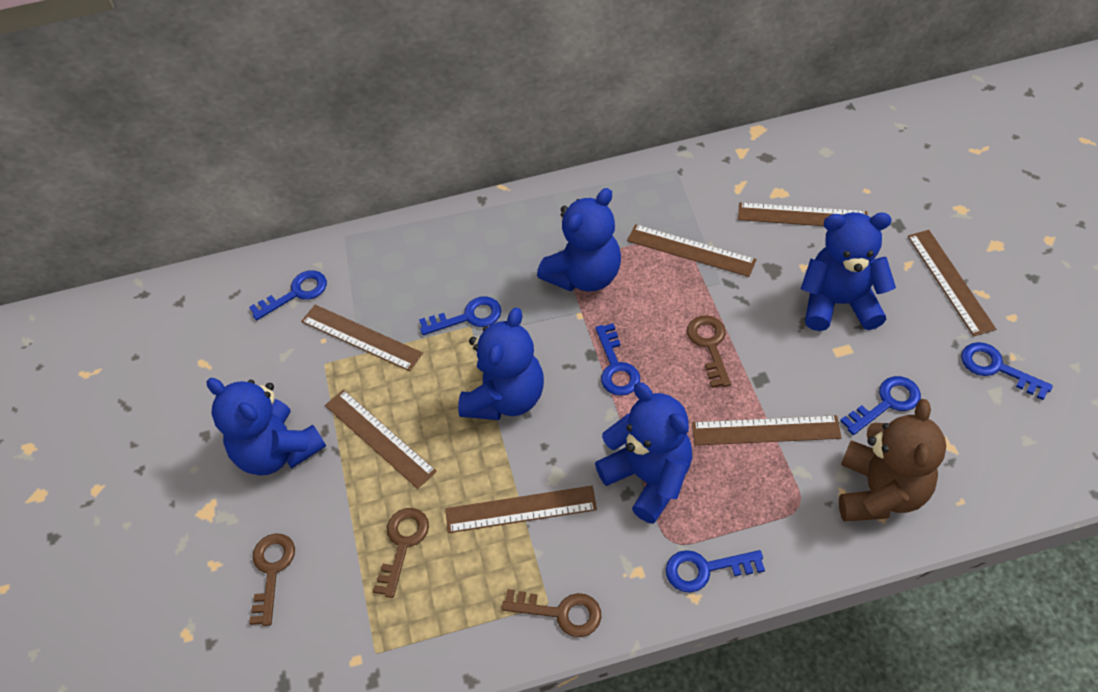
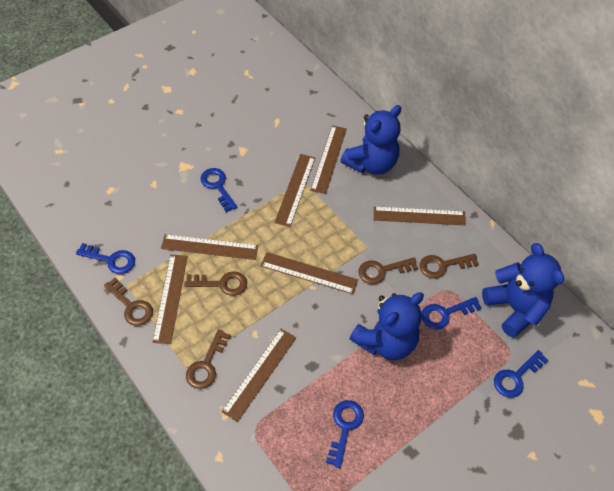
blue key: [249,270,327,320] [419,296,501,335] [595,323,640,396] [666,550,765,592] [840,376,921,435] [961,342,1053,400] = 6 -> [76,243,135,274] [200,168,238,212] [326,400,364,468] [421,297,482,329] [494,350,549,398] = 5
blue teddy bear: [207,378,326,476] [458,307,544,420] [537,188,621,292] [595,382,692,524] [801,212,896,331] = 5 -> [341,105,401,174] [349,292,424,360] [482,243,564,338] = 3
brown key: [249,533,295,626] [373,508,429,598] [501,589,601,637] [687,315,731,388] = 4 -> [104,278,153,326] [185,271,247,296] [186,329,231,389] [358,258,418,284] [419,254,479,279] = 5
brown teddy bear: [839,399,946,521] = 1 -> none = 0

